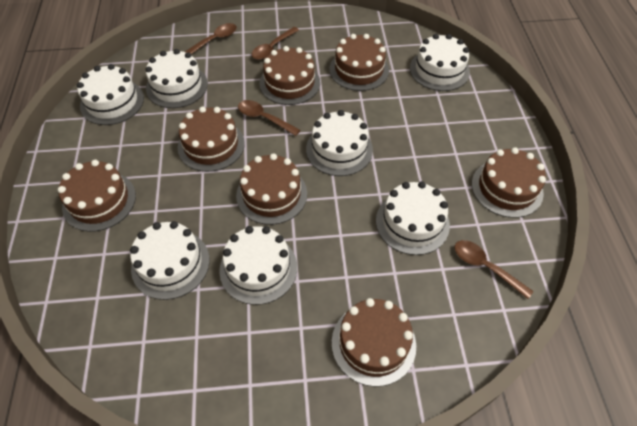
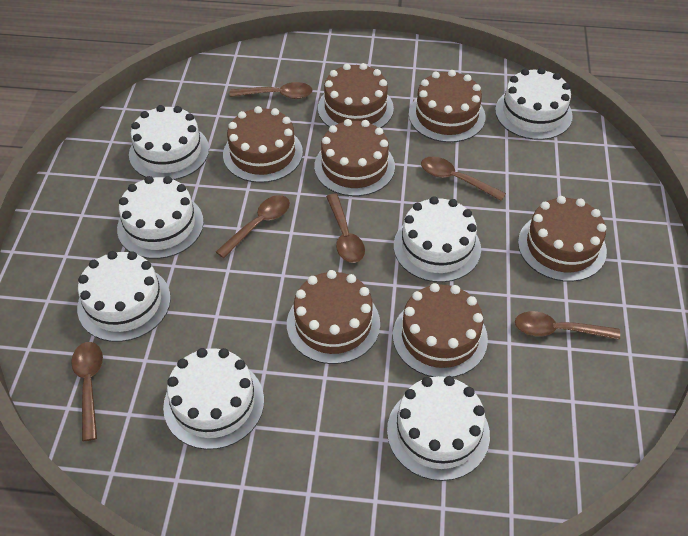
brown spoon: [185,23,237,54] [238,100,300,136] [251,27,299,60] [455,240,534,299] = 4 -> [71,342,103,441] [216,195,290,258] [229,82,313,99] [326,194,365,263] [421,156,506,201] [515,311,620,340] = 6

